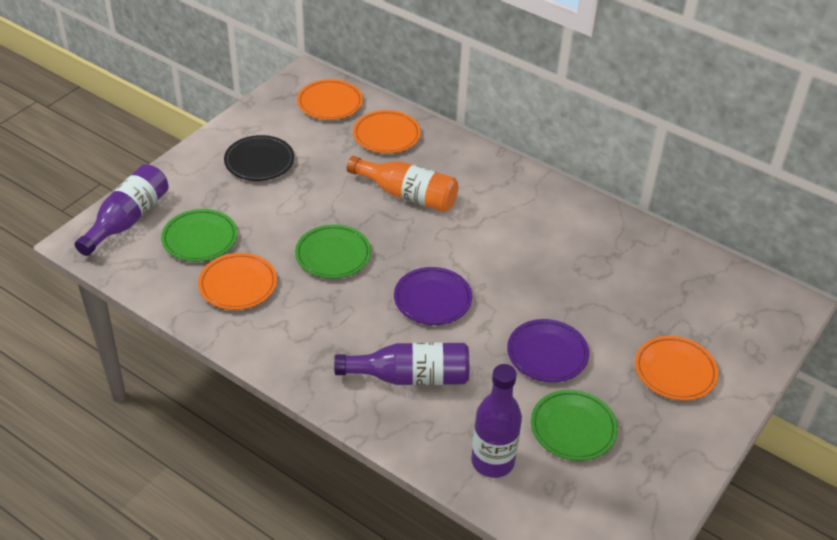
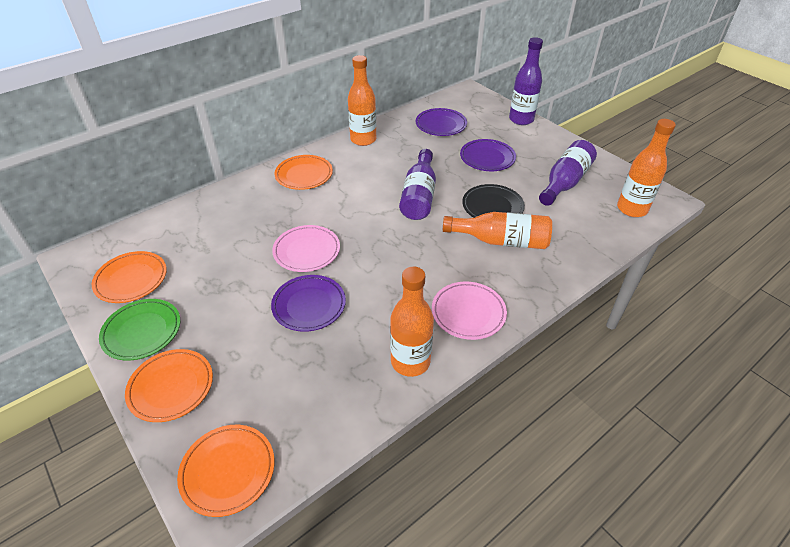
green plate: [161,209,238,262] [295,224,371,279] [531,390,618,461] = 3 -> [99,299,180,361] = 1
orange bottle: [347,156,458,212] = 1 -> [348,55,376,146] [390,267,434,377] [443,212,552,249] [617,119,676,217] = 4
pink plate: none = 0 -> [272,225,340,272] [432,282,507,340] = 2
purple plate: [394,267,472,325] [507,319,589,382] = 2 -> [271,275,346,332] [416,108,467,136] [460,139,516,171] = 3

